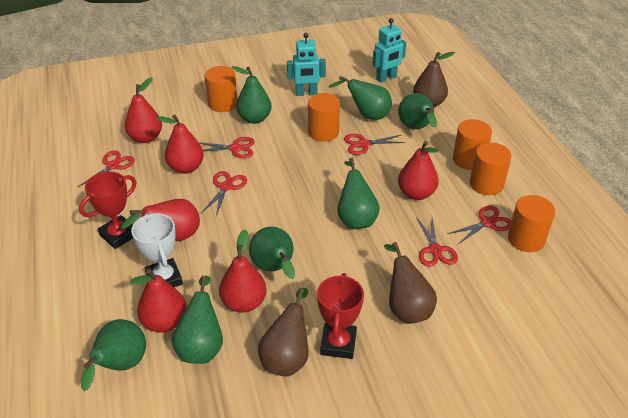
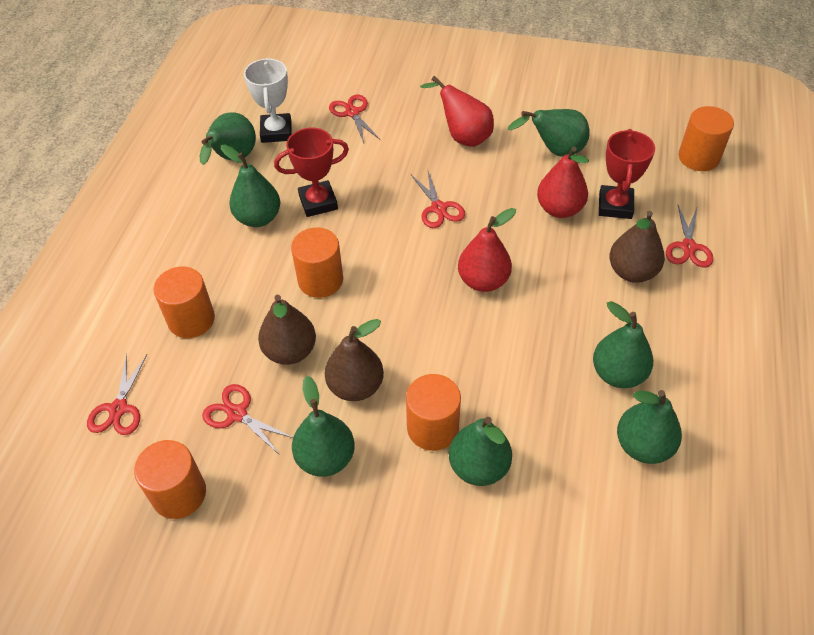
red pear: [121,199,200,241] [125,77,162,143] [130,269,187,333] [156,115,204,174] [219,230,267,313] [398,141,439,200] = 6 -> [420,76,494,147] [458,208,516,292] [537,146,589,218] = 3
red scissors: [78,151,135,187] [199,137,255,158] [201,171,247,216] [344,134,405,155] [416,217,458,267] [447,206,512,245] = 6 -> [87,353,147,435] [202,384,293,455] [329,95,380,143] [411,171,465,228] [666,205,713,268] = 5
turquoise robot: [287,33,326,96] [372,18,406,83] = 2 -> none = 0

